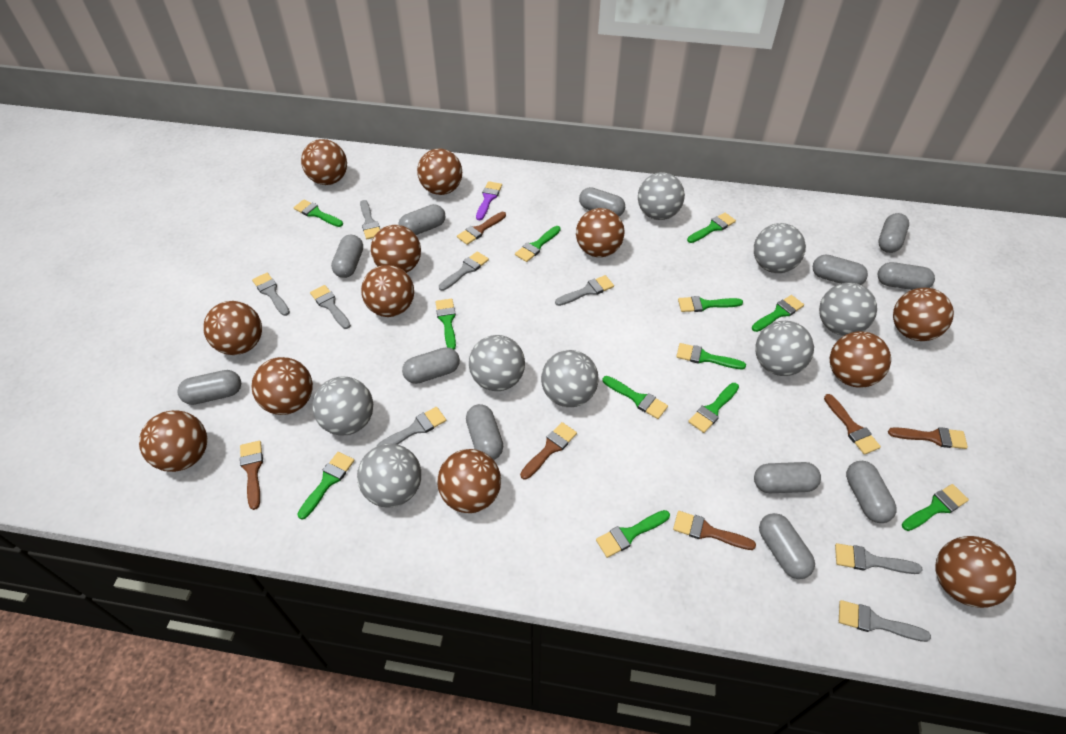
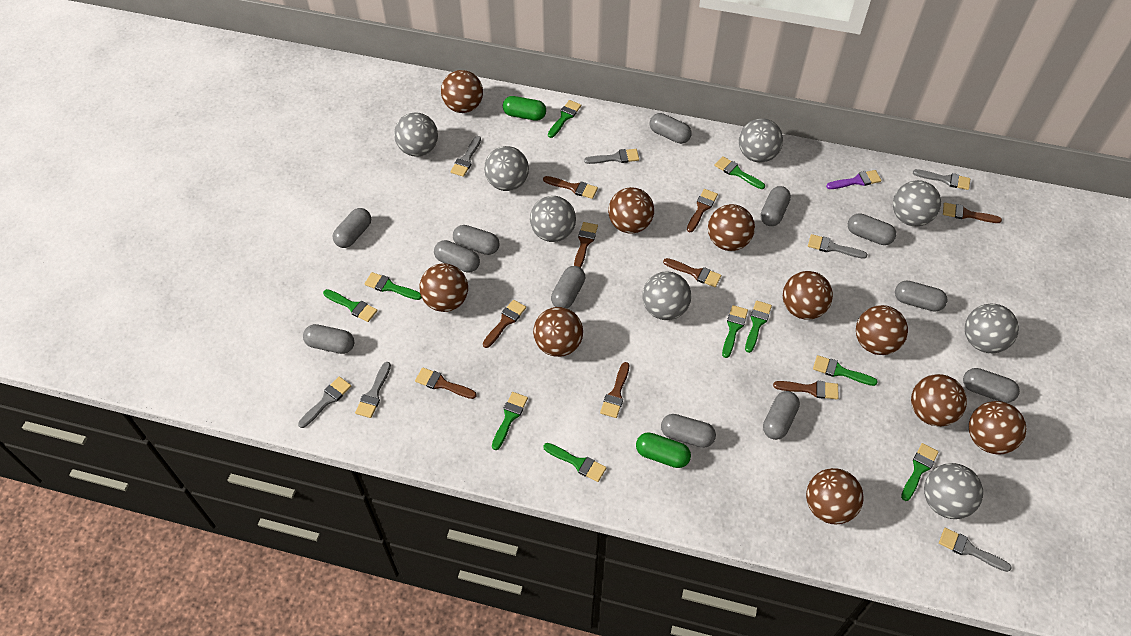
brown ball: [139,410,207,472] [203,301,262,355] [252,357,313,415] [301,139,347,185] [361,265,414,317] [371,225,421,273] [417,149,462,195] [437,449,501,513] [576,208,625,257] [830,331,891,388] [893,288,954,341] [936,536,1016,608] = 12 -> [420,263,468,312] [441,70,483,113] [533,307,583,357] [608,187,654,234] [708,204,755,251] [783,271,833,320] [806,468,864,525] [856,305,908,355] [911,374,967,427] [969,401,1026,455] = 10
brown brush: [240,441,263,510] [457,212,506,245] [520,422,577,480] [673,511,756,550] [824,394,881,455] [888,427,968,449] = 6 -> [415,368,477,399] [483,300,526,348] [543,176,598,199] [574,222,598,268] [600,362,629,418] [663,258,721,287] [687,189,718,232] [773,381,839,399] [943,203,1002,223] = 9
green brush: [294,199,343,227] [298,452,355,520] [436,299,456,350] [515,226,561,262] [596,510,670,558] [603,376,668,419] [676,343,746,369] [678,296,743,312] [687,213,736,243] [688,383,739,433] [752,295,804,332] [902,484,969,531] = 12 -> [323,289,378,322] [364,272,422,300] [492,392,528,450] [543,443,606,482] [548,100,581,138] [714,156,765,189] [722,305,748,358] [745,301,772,353] [813,355,878,386] [901,443,939,501] = 10
green capsule: none = 0 -> [503,96,546,121] [636,432,691,468] = 2
grey brush: [252,273,290,316] [310,285,351,329] [360,200,380,239] [377,407,446,446] [439,251,489,291] [555,275,614,306] [835,543,923,574] [839,600,931,642] = 8 -> [298,377,351,428] [355,362,391,418] [450,136,481,177] [584,149,639,164] [808,234,867,259] [913,169,970,190] [939,528,1012,572] = 7

